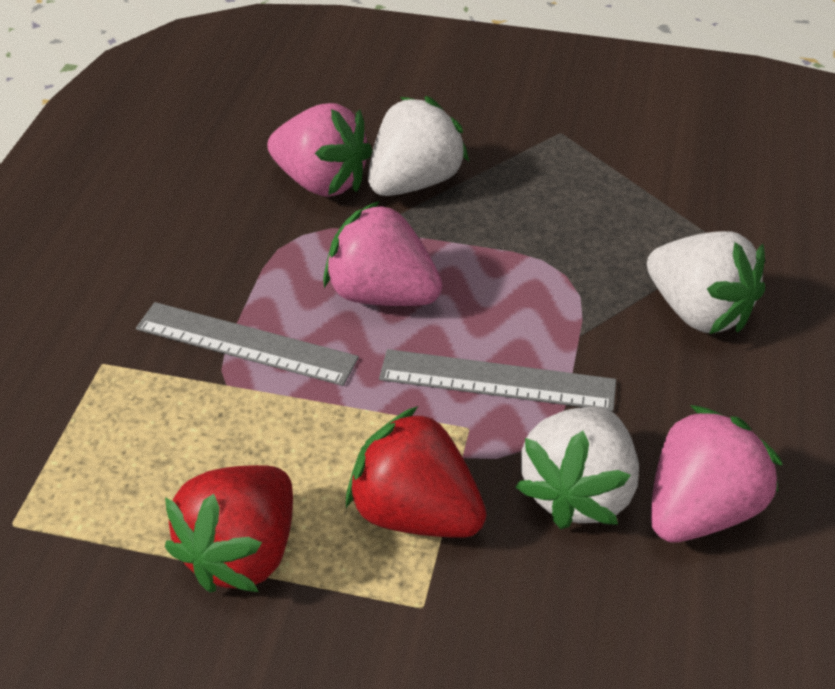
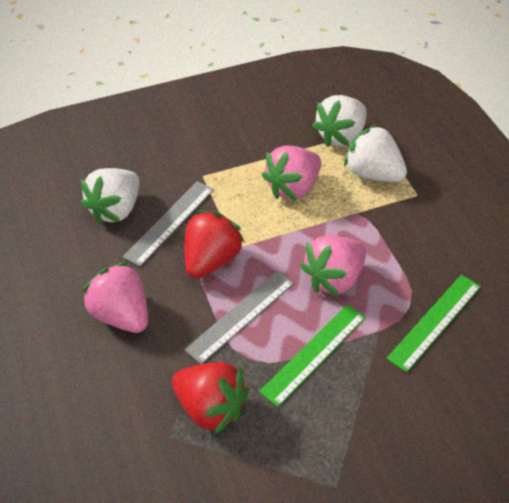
green ruler: none = 0 -> [259,304,366,407] [386,275,481,372] = 2

